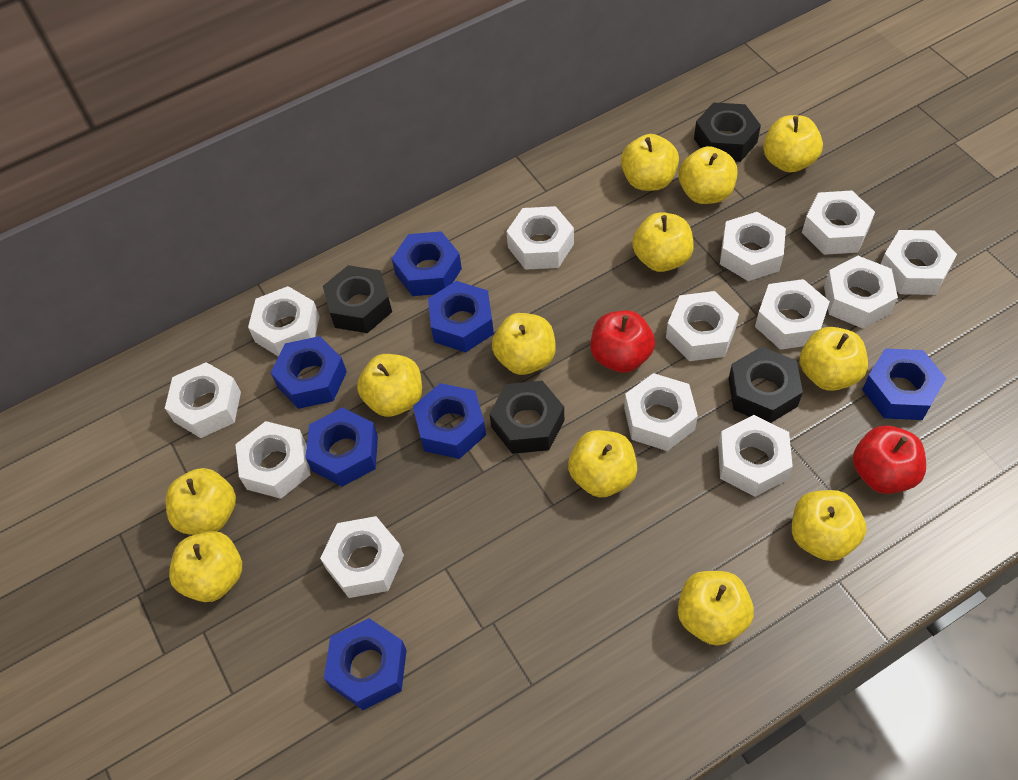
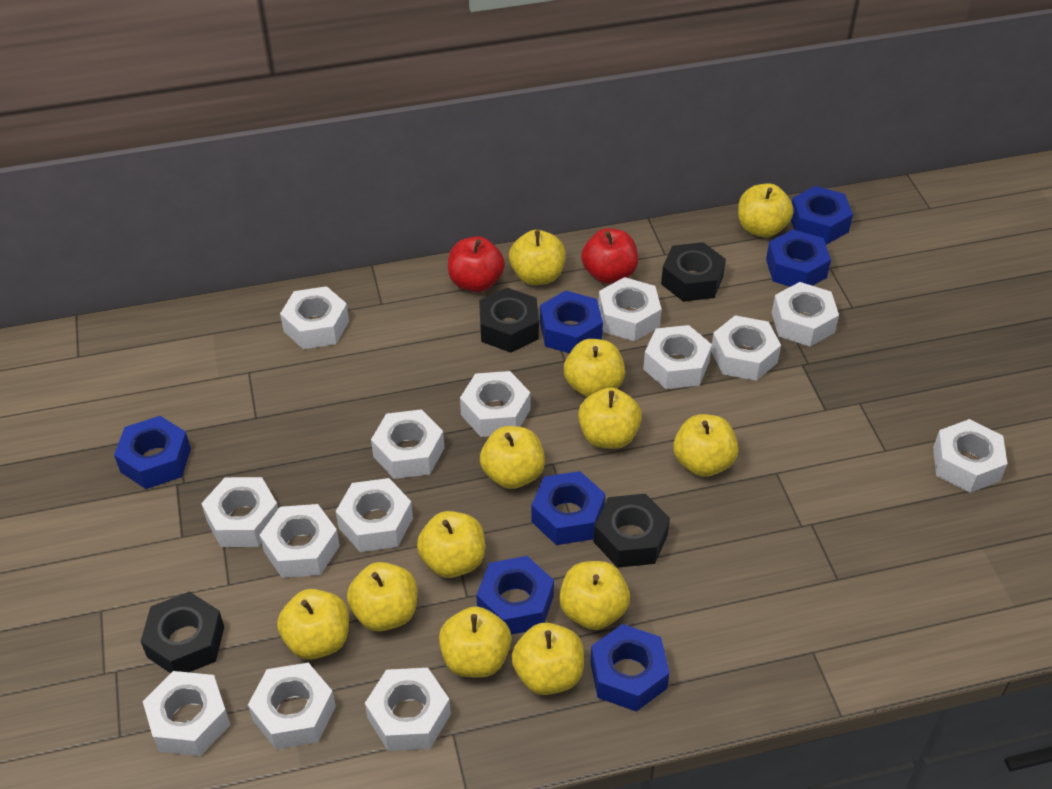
white nut: [165,362,241,438] [235,421,311,499] [248,286,320,356] [320,516,404,598] [506,206,574,270] [624,373,698,451] [666,291,739,361] [718,415,793,497] [720,212,786,281] [755,279,830,350] [802,190,875,255] [824,256,898,329] [881,230,957,295] = 13 -> [143,671,230,756] [201,477,278,547] [248,663,336,749] [260,504,340,578] [280,286,349,349] [336,478,413,552] [365,668,451,751] [371,409,444,479] [460,371,530,437] [598,277,662,341] [643,325,712,389] [711,315,781,381] [772,282,839,347] [933,419,1007,493] = 14

